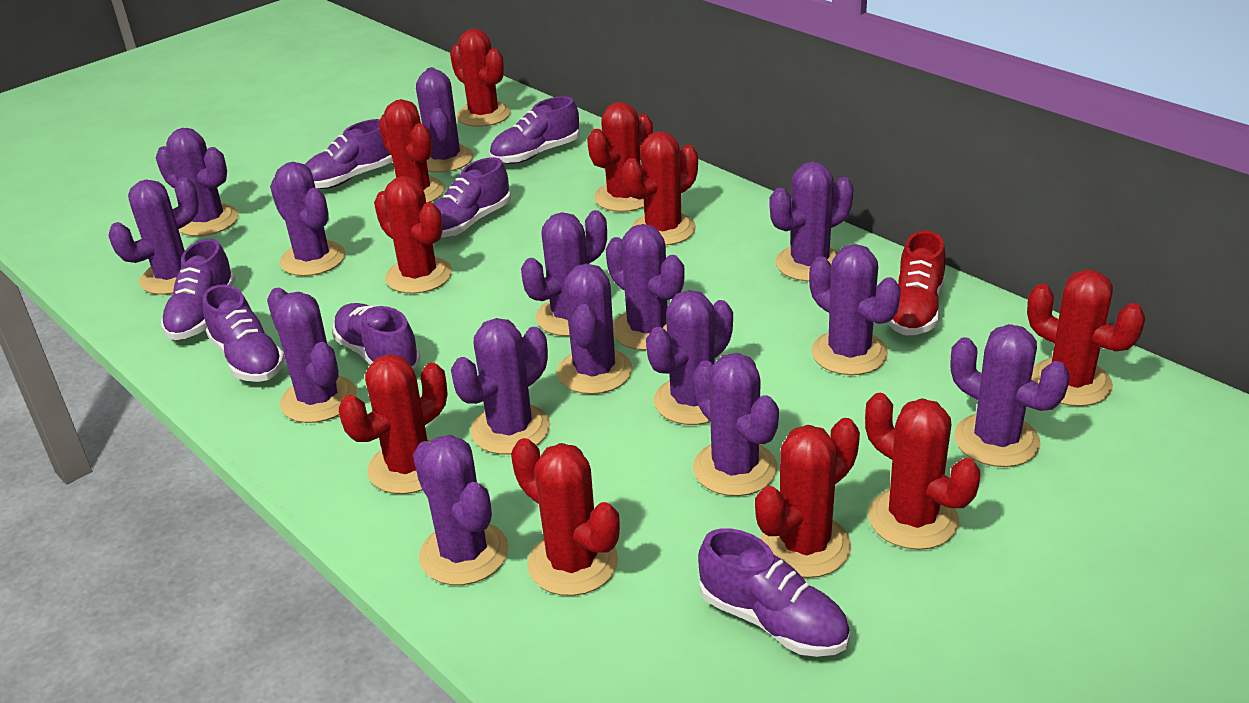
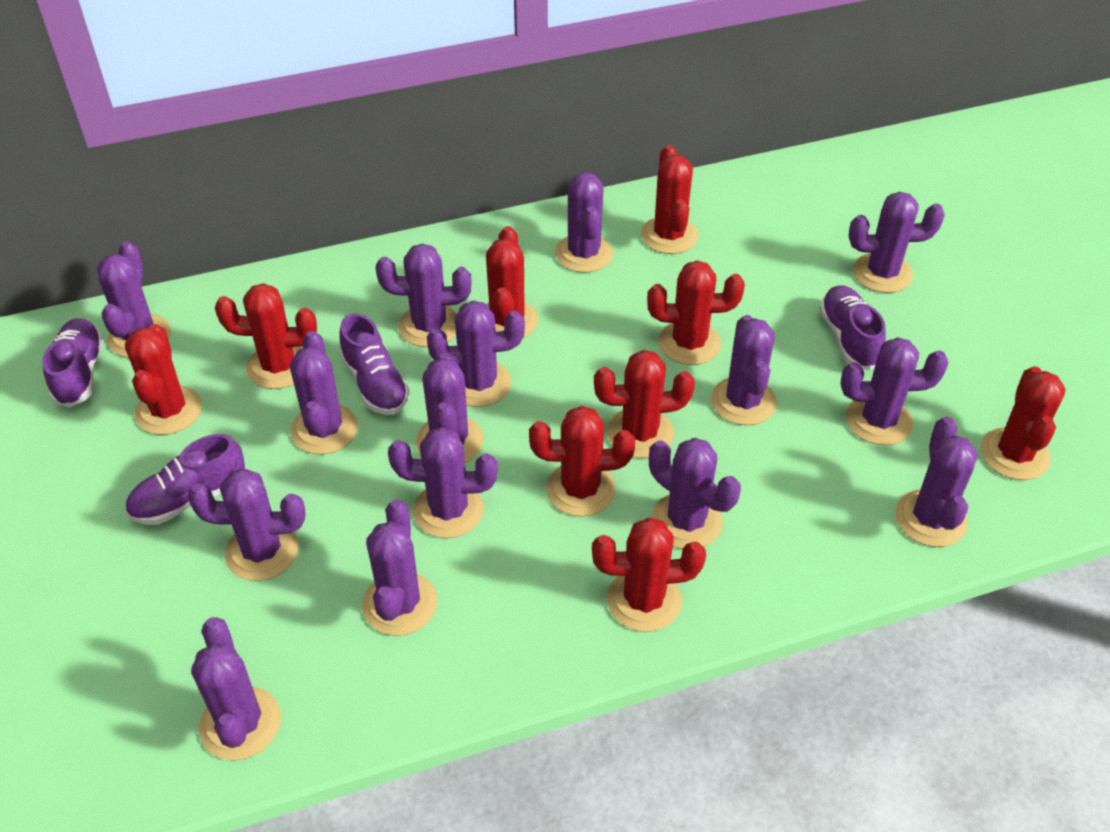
purple shoe: [161,239,236,340] [203,285,285,382] [305,119,393,189] [332,303,421,370] [434,157,511,238] [489,96,580,164] [698,528,850,657] = 7 -> [43,318,104,408] [125,434,246,525] [339,313,410,415] [819,285,886,370] = 4
red cactus: [339,354,448,494] [374,176,452,294] [379,99,445,203] [450,29,511,127] [511,438,620,596] [587,102,653,212] [622,131,698,245] [755,418,860,578] [865,393,980,550] [1027,270,1145,406] = 10 -> [125,324,202,435] [215,283,317,389] [486,226,538,338] [529,406,635,517] [592,517,706,632] [594,350,695,458] [641,145,699,254] [647,260,745,365] [981,366,1066,480] = 9
red shoe: [887,231,946,336] = 1 -> none = 0

